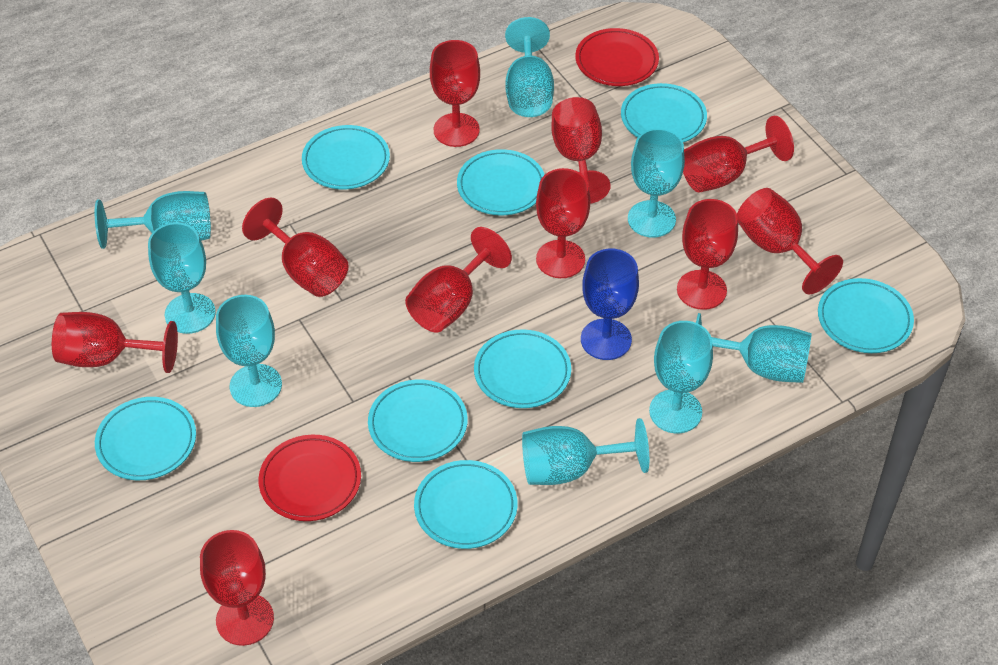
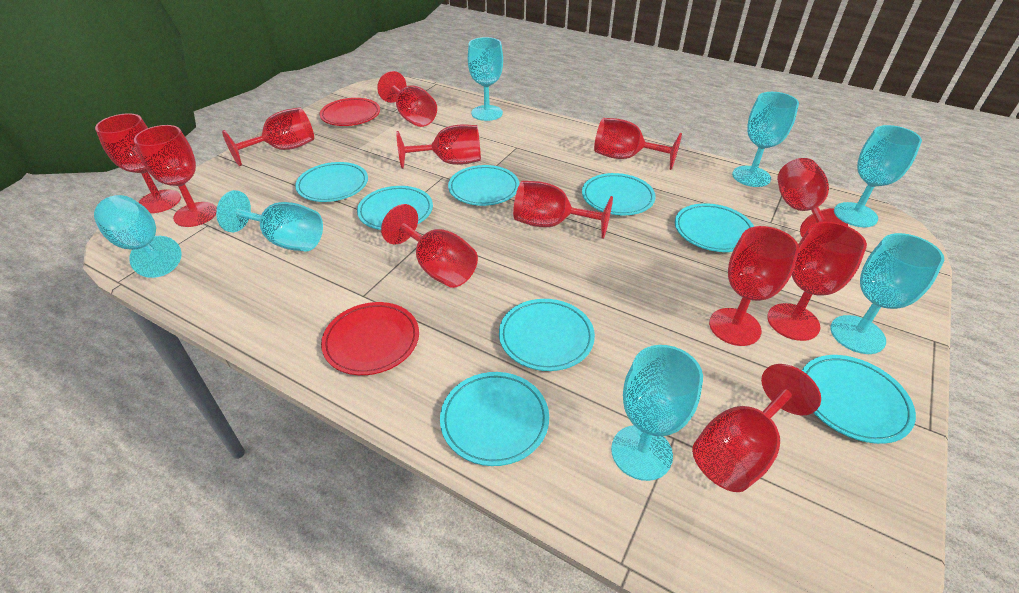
blue goblet: [581,248,639,360] = 1 -> none = 0
red goblet: [52,312,178,373] [200,530,274,646] [242,198,349,297] [405,227,512,333] [430,40,480,147] [536,168,590,278] [552,97,611,204] [677,199,738,310] [683,116,794,193] [737,188,843,295] = 10 -> [95,113,181,213] [134,125,217,227] [222,107,314,166] [377,71,437,127] [381,204,478,288] [396,124,481,169] [513,181,613,239] [594,118,682,170] [692,364,821,492] [709,226,799,346] [767,222,867,341] [777,158,849,238] = 12
turquoise goblet: [95,191,211,249] [148,222,216,334] [216,295,282,407] [505,17,554,117] [522,418,649,485] [628,128,685,237] [649,321,713,434] [696,313,812,383] = 8 -> [94,195,182,278] [216,190,323,251] [468,37,503,121] [611,345,703,481] [732,92,799,187] [830,233,944,354] [834,125,922,227] = 7

